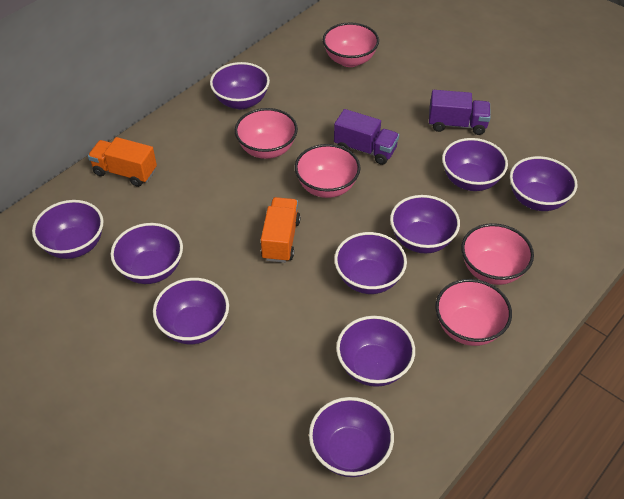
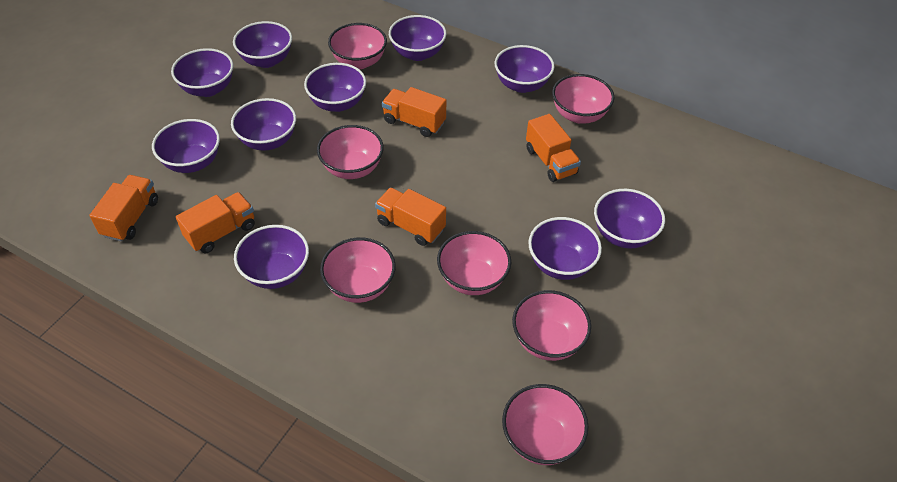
orange truck: [88,137,157,187] [261,197,300,263] = 2 -> [89,175,158,242] [176,192,255,253] [375,188,446,246] [382,87,447,137] [526,114,581,182] = 5
pink bowl: [235,108,298,159] [295,144,360,198] [323,23,379,67] [435,279,512,346] [461,223,534,285] = 5 -> [317,125,384,179] [320,238,396,303] [328,23,387,69] [437,231,511,295] [502,384,589,465] [512,290,591,361] [552,74,614,124] = 7
purple truck: [334,109,399,165] [429,90,491,135] = 2 -> none = 0

